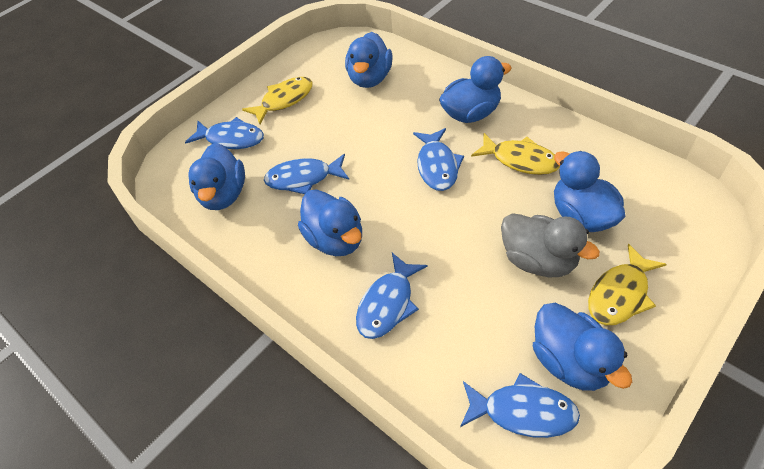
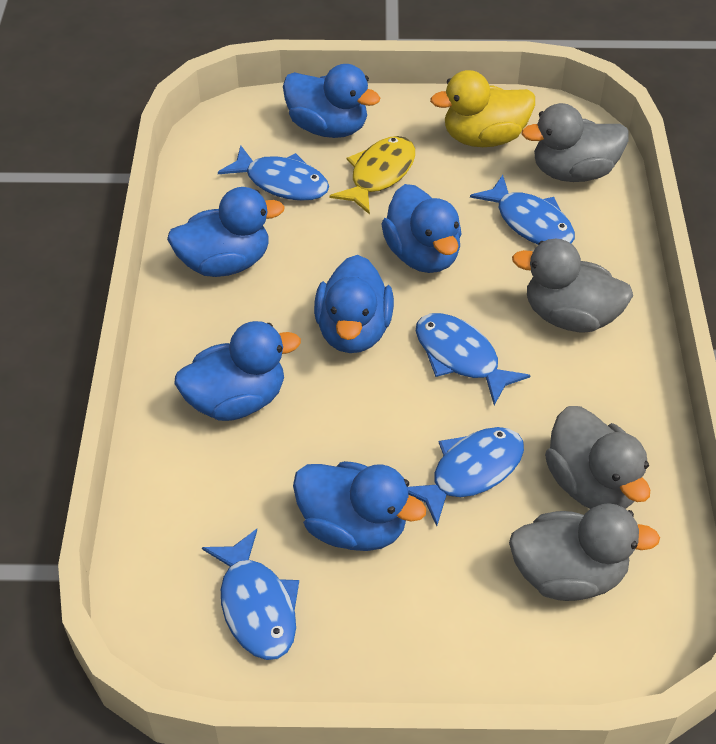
grey duck: [501,213,600,277] = 1 -> [509,503,660,601] [512,239,633,333] [522,103,629,182] [545,406,650,509] = 4
yellow duck: none = 0 -> [430,70,535,147] = 1
yellow fish: [242,77,313,124] [471,133,560,175] [588,244,667,325] = 3 -> [330,136,415,215] = 1

